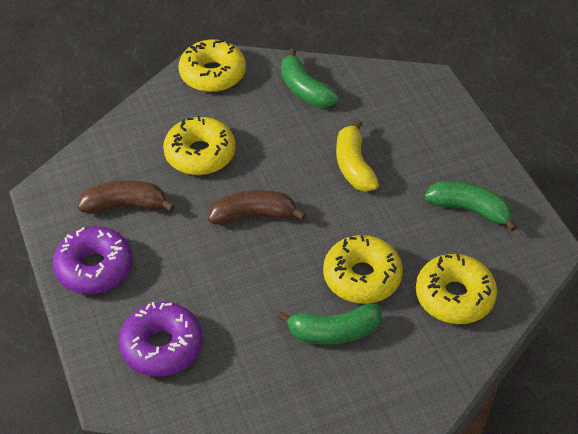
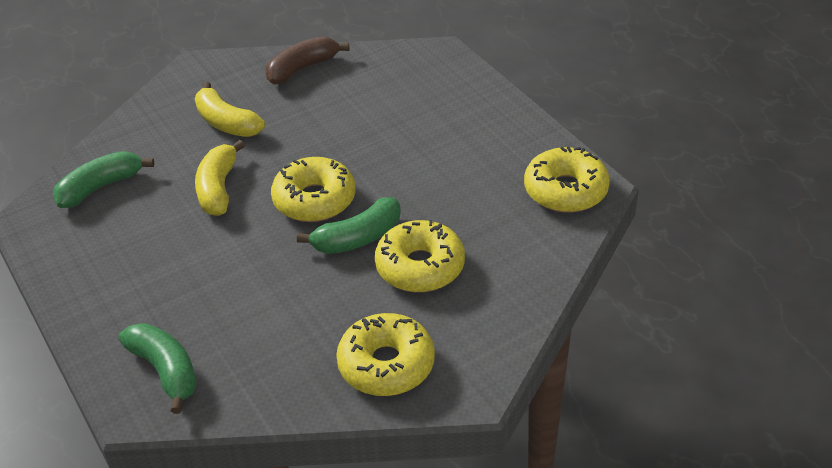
brown banana: [78,180,175,214] [208,190,306,225] = 2 -> [266,36,349,85] = 1
purple donut: [53,226,133,294] [119,302,203,377] = 2 -> none = 0
yellow banana: [336,119,379,192] = 1 -> [195,82,265,137] [195,140,245,216] = 2

